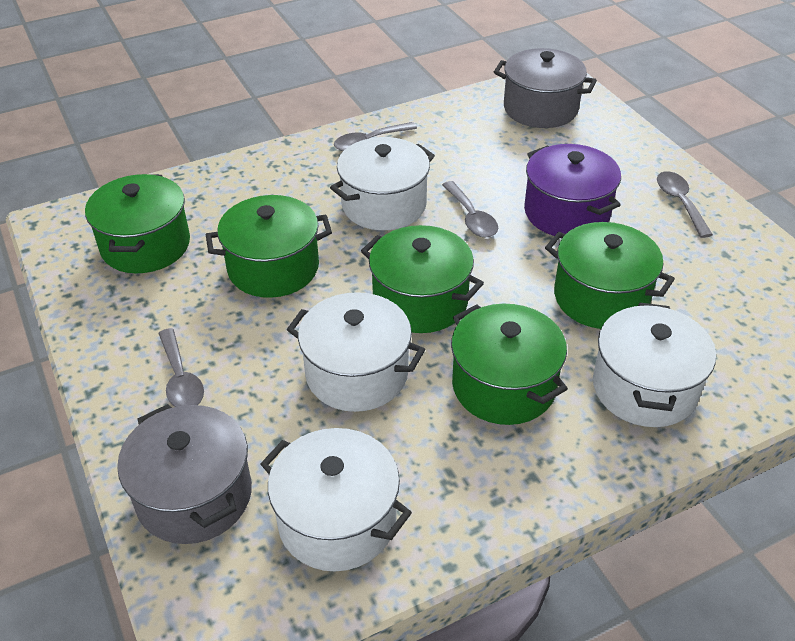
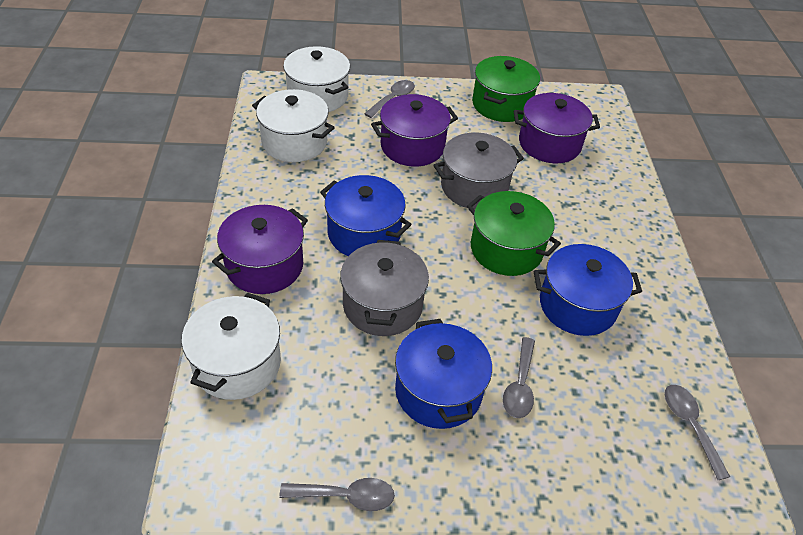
blue pot: none = 0 -> [320,175,412,256] [395,319,492,429] [534,244,642,336] = 3
green pot: [85,174,190,273] [206,195,332,298] [361,225,484,333] [451,304,568,425] [545,222,675,329] = 5 -> [467,191,561,276] [472,56,540,122] = 2
purple pot: [524,144,621,236] = 1 -> [212,205,308,294] [371,94,458,167] [514,93,600,163] = 3
white pot: [261,428,412,571] [287,292,425,412] [330,137,435,230] [593,303,716,427] = 4 -> [182,293,281,400] [252,89,335,162] [283,46,350,112] = 3

